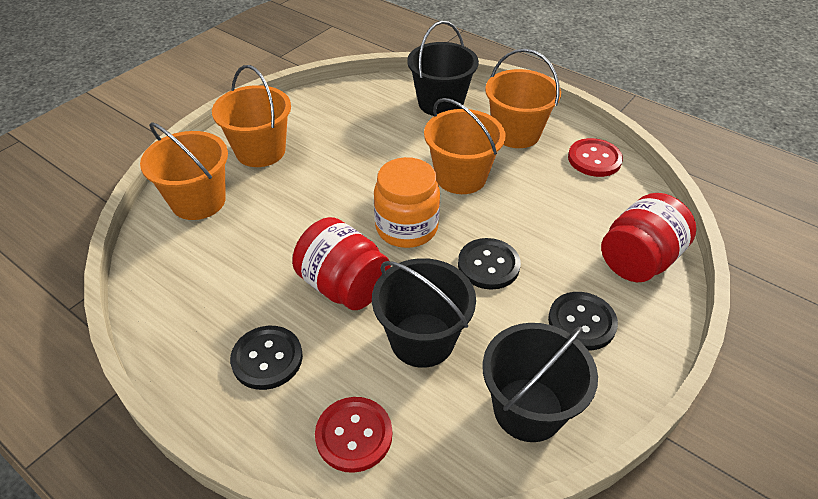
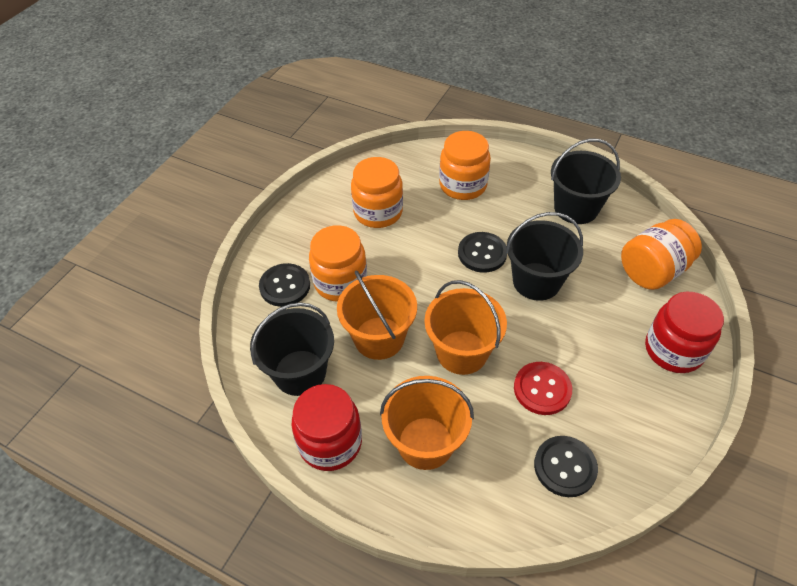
orange bucket: [140,122,228,220] [212,65,291,167] [424,98,505,194] [485,49,561,148] = 4 -> [337,270,417,360] [380,376,474,470] [424,280,507,375] = 3
orange jar: [374,157,440,248] = 1 -> [309,225,367,302] [351,157,403,228] [439,131,491,200] [621,219,702,290] = 4
red button: [315,397,392,473] [568,138,623,177] = 2 -> [514,362,572,415] = 1

